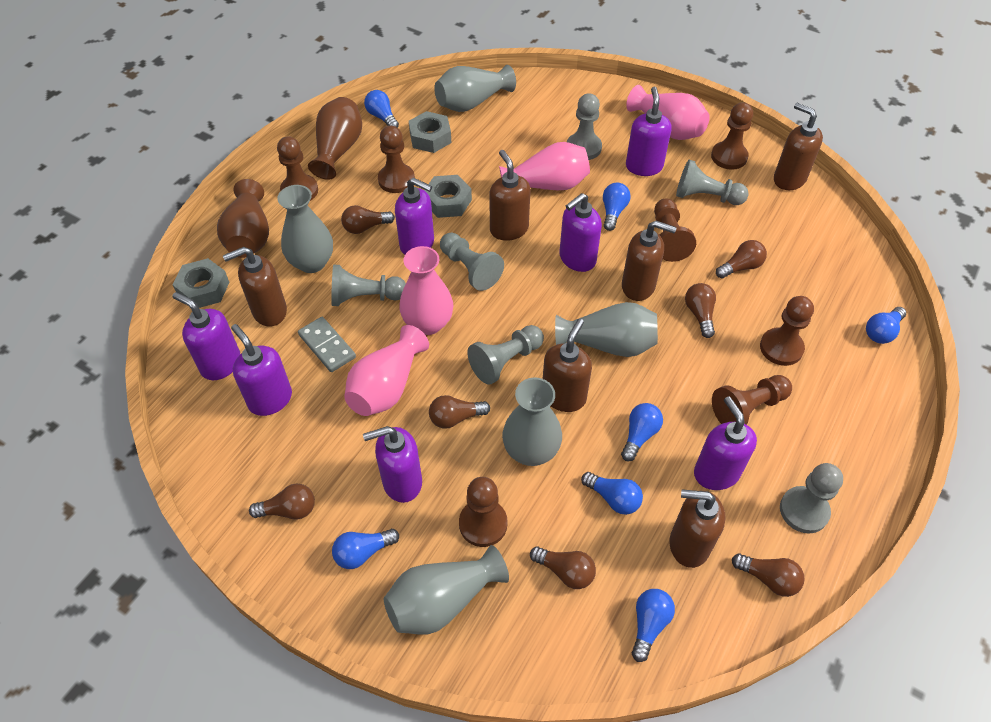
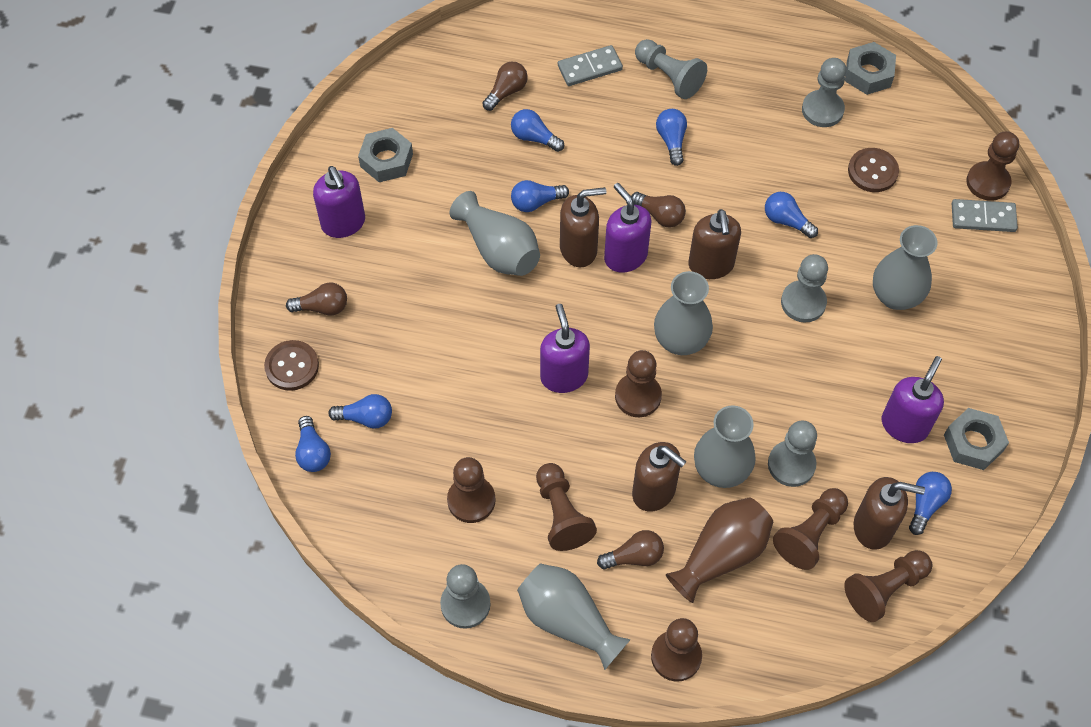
brown button: none = 0 -> [264,340,319,391] [848,148,899,192] = 2
brown light bulb: [249,484,315,520] [341,205,395,234] [429,395,490,429] [530,546,596,589] [685,283,716,338] [716,240,767,279] [732,553,805,597] = 7 -> [286,282,347,316] [482,62,528,111] [597,530,664,569] [631,192,686,227] = 4
brown soap dispenser: [223,247,287,327] [489,150,530,241] [543,319,592,412] [622,221,677,301] [670,489,725,568] [774,103,823,190] = 6 -> [560,187,606,267] [632,442,686,512] [688,209,741,279] [854,477,925,550] = 4
brown vase: [217,179,269,258] [308,97,362,180] = 2 -> [666,497,773,603] = 1
grey domino: [298,317,356,372] = 1 -> [558,45,623,86] [952,199,1018,232] = 2
grey pawn: [331,265,406,306] [440,233,504,291] [467,325,544,385] [567,93,602,160] [676,160,749,205] [780,463,843,534] = 6 -> [440,564,490,629] [635,39,707,99] [768,421,817,487] [781,254,828,322] [802,58,846,127] = 5
pink vase: [344,325,429,416] [399,246,453,335] [499,142,590,190] [626,85,710,140] = 4 -> none = 0
purple soap dispenser: [172,292,240,380] [231,324,292,416] [363,426,422,503] [395,177,434,255] [559,193,602,272] [626,86,671,176] [694,396,757,490] = 7 -> [313,166,365,238] [540,304,590,393] [604,183,652,273] [882,356,944,443] = 4

